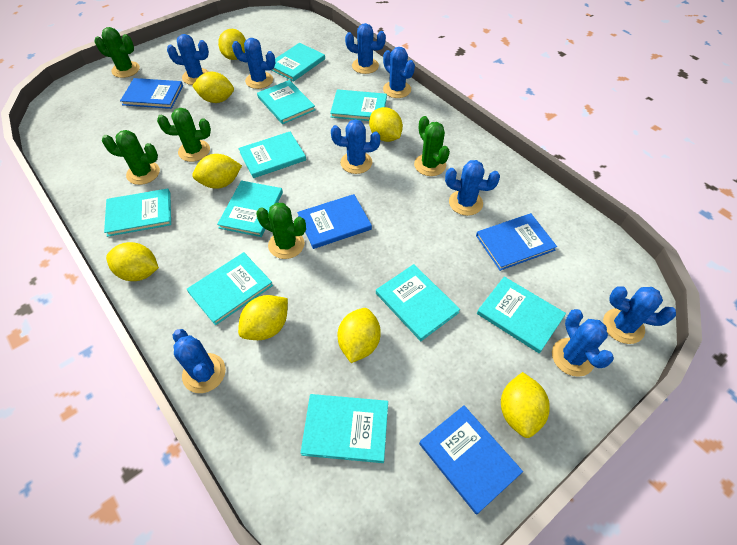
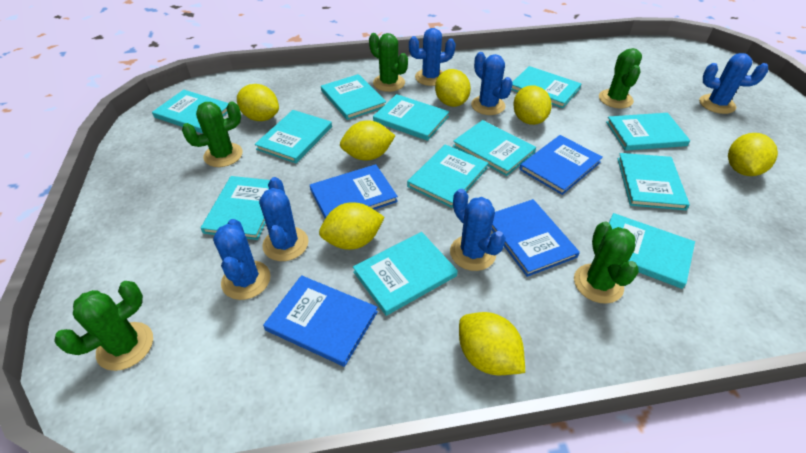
blue cactus: [167,34,209,85] [172,329,226,393] [232,38,275,89] [331,119,380,174] [345,23,386,74] [383,47,415,98] [445,160,500,216] [552,309,614,377] [603,286,676,344] = 9 -> [213,219,271,300] [259,177,309,261] [409,28,456,86] [450,189,506,271] [471,52,513,115] [699,53,768,114] = 6
turquoise book: [104,189,171,237] [187,252,273,325] [217,181,283,237] [238,132,306,178] [257,80,315,124] [272,43,325,82] [301,394,388,463] [330,89,387,121] [376,264,460,341] [477,277,566,354] = 10 -> [152,90,228,133] [201,176,270,240] [255,110,332,163] [321,74,386,120] [353,232,458,316] [373,94,449,141] [407,144,488,208] [453,120,536,176] [511,66,581,108] [606,113,690,151] [609,213,695,289] [617,153,690,210] = 12
yellow lemon: [106,242,159,281] [192,72,234,103] [192,154,242,189] [218,29,246,60] [238,295,288,340] [337,308,381,363] [369,107,403,142] [501,372,550,438] = 8 -> [237,84,279,121] [319,202,385,250] [340,120,395,160] [435,69,471,107] [459,312,525,375] [513,85,552,125] [728,133,778,176] = 7

